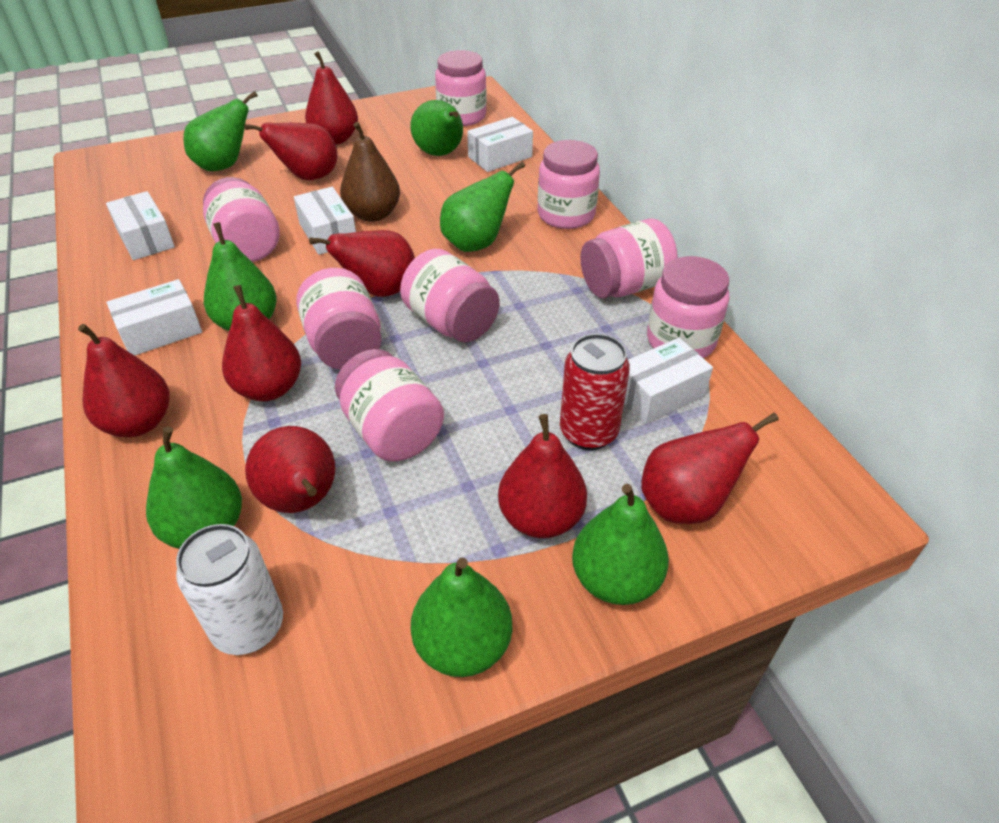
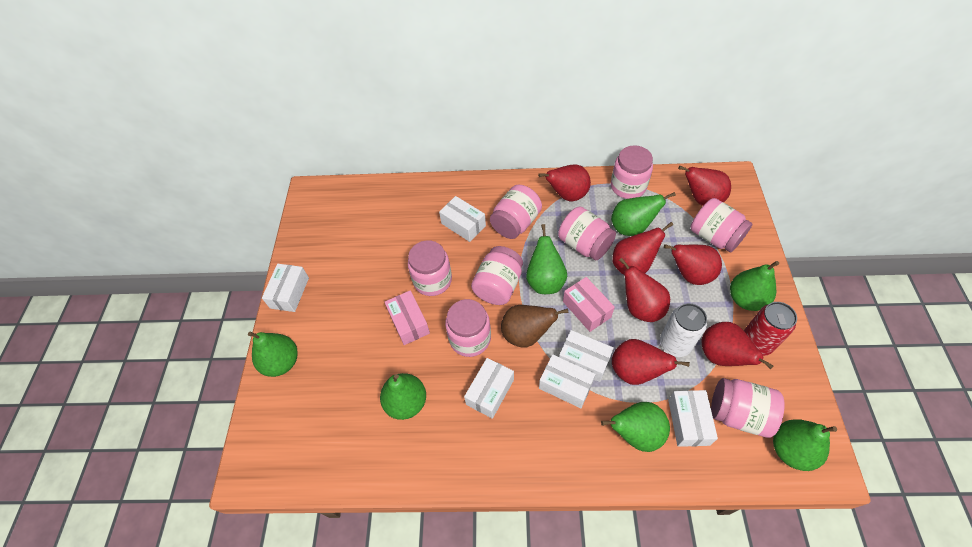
pink box: none = 0 -> [385,290,430,345] [563,277,615,332] = 2
red pear: [78,324,170,437] [222,285,301,401] [244,122,338,180] [245,426,335,513] [305,51,358,145] [309,230,415,297] [498,414,587,538] [641,413,779,524] = 8 -> [538,164,591,201] [612,222,673,275] [612,339,690,385] [619,258,670,322] [664,244,722,285] [678,166,731,206] [701,322,773,369] = 7
white box: [106,191,175,260] [106,279,202,355] [294,187,356,255] [467,117,533,172] [624,338,713,424] = 5 -> [262,264,309,312] [439,196,486,242] [464,358,514,419] [539,354,596,408] [559,330,614,382] [668,390,718,447] = 6

